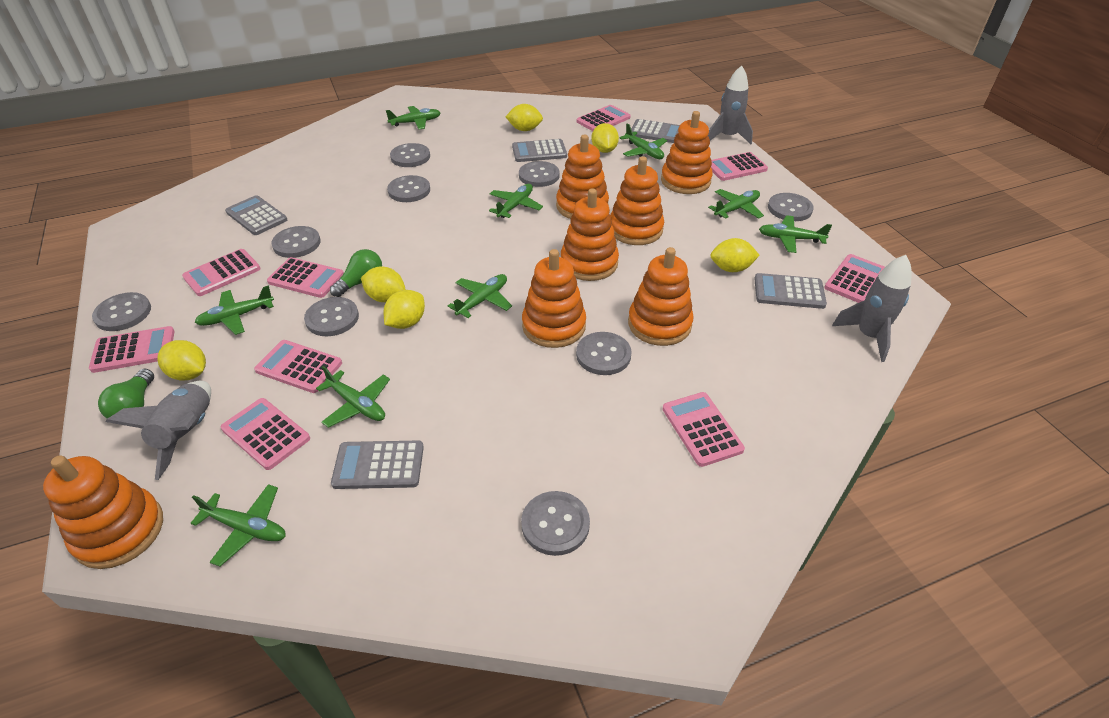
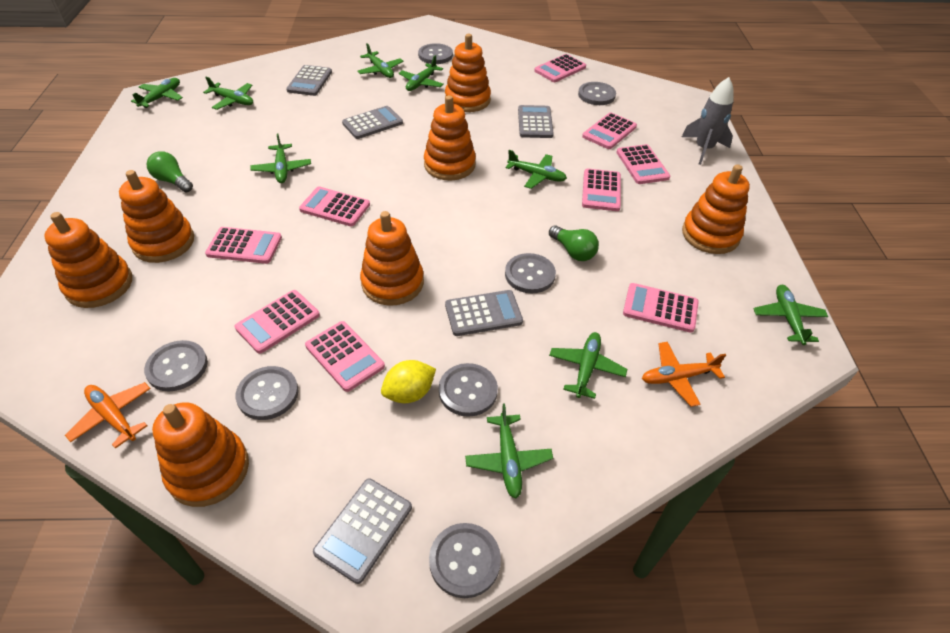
grey button: [92,292,151,331] [271,226,320,258] [304,297,359,336] [387,175,430,202] [390,143,430,167] [519,161,559,187] [521,491,590,556] [576,332,631,375] [768,193,814,221] = 9 -> [144,340,208,391] [236,366,299,420] [418,43,453,64] [429,523,501,598] [439,363,498,417] [505,253,556,293] [578,82,616,105] = 7
grey rocket: [105,381,211,480] [708,65,753,144] [832,255,912,362] = 3 -> [682,77,734,165] = 1
orange plane: none = 0 -> [65,382,151,449] [642,342,726,407] = 2
yellow lemon: [157,340,206,380] [361,266,405,302] [384,290,425,329] [505,104,543,131] [591,123,619,153] [710,238,760,272] = 6 -> [381,360,436,403] = 1

